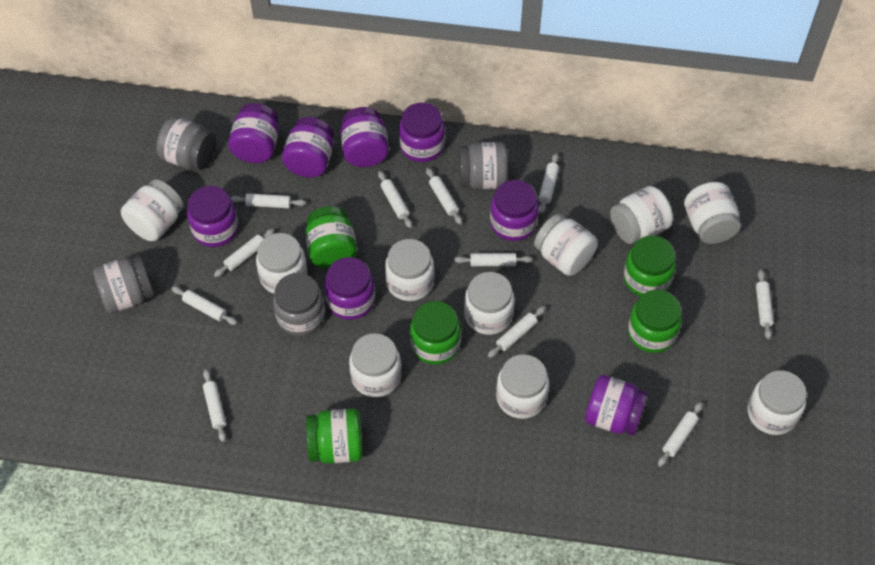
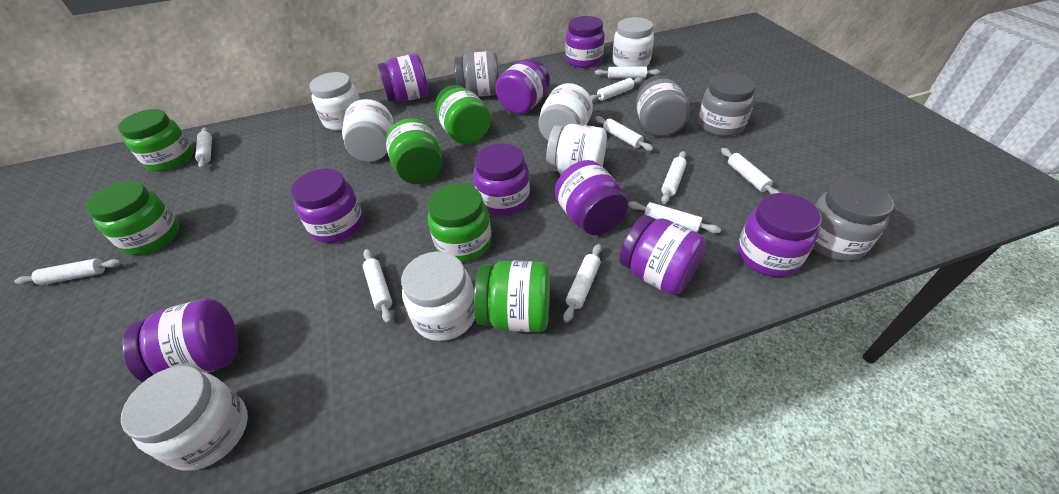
green jar: [305,206,357,269] [306,409,362,464] [410,301,461,365] [624,236,676,296] [628,290,682,353] = 5 -> [86,181,179,255] [118,109,193,172] [386,119,442,184] [428,184,492,262] [435,85,491,144] [474,261,550,332] = 6
purple jar: [187,186,238,247] [228,103,279,163] [282,117,334,177] [324,257,375,320] [340,107,389,167] [399,103,445,162] [490,180,539,241] [585,375,648,436] = 8 -> [122,299,238,382] [291,168,363,243] [378,54,429,102] [473,143,530,216] [495,59,550,114] [555,160,628,235] [566,16,605,68] [619,215,706,295] [738,193,822,277] = 9
white jar: [121,179,184,241] [256,233,307,294] [349,333,401,397] [385,239,434,301] [464,272,514,335] [496,354,549,419] [534,214,598,276] [610,186,673,244] [684,182,741,244] [748,371,807,435] = 10 -> [121,366,248,471] [309,72,360,131] [342,99,393,162] [401,252,475,341] [538,83,593,140] [546,124,607,174] [612,17,654,67] = 7
white rolling pin: [172,286,237,325] [203,369,226,442] [214,229,275,277] [230,193,306,208] [378,171,412,228] [426,168,462,225] [454,253,532,266] [488,306,546,358] [539,153,559,214] [658,402,703,467] [756,270,774,339] = 11 -> [14,259,122,285] [195,127,212,169] [363,249,392,324] [563,244,602,323] [590,77,642,102] [595,66,660,78] [595,116,653,151] [628,201,721,234] [661,151,687,204] [721,148,780,194] = 10

